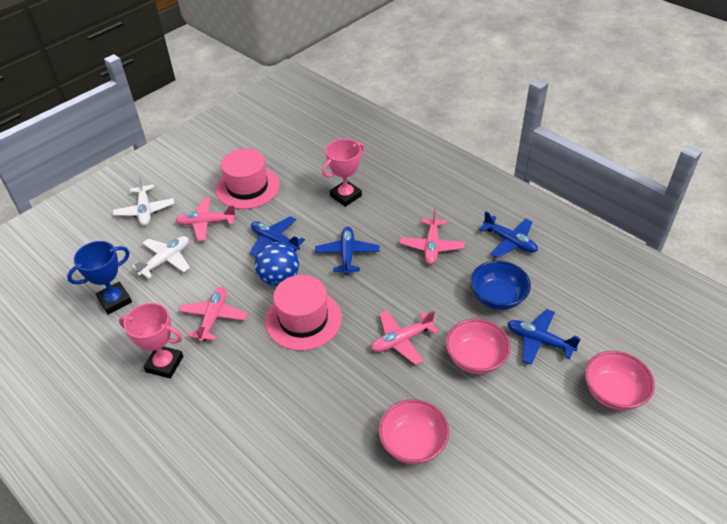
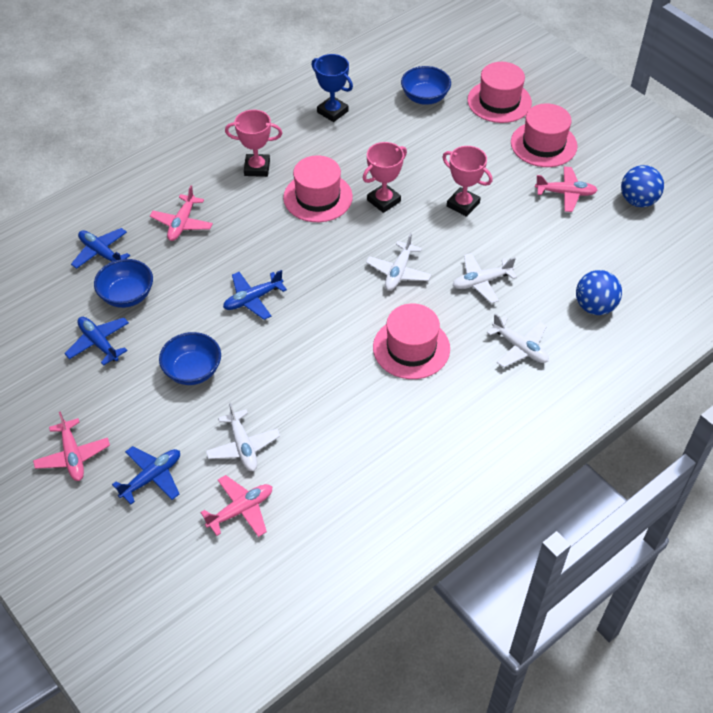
blue ball: [255,242,299,286] = 1 -> [576,270,622,315] [621,165,664,207] = 2
blue bowl: [470,261,531,310] = 1 -> [94,259,153,308] [159,332,221,385] [401,66,451,105] = 3
pink bowl: [378,399,449,464] [446,319,511,374] [585,351,655,411] = 3 -> none = 0
pink hat: [215,148,280,209] [265,275,342,351] = 2 -> [283,155,353,222] [373,304,450,379] [467,62,532,123] [511,103,577,167] = 4
pink trophy: [119,303,183,379] [322,139,365,207] = 2 -> [225,110,282,177] [363,142,407,213] [442,146,493,217] = 3
white plane: [113,176,174,226] [132,236,190,279] = 2 -> [206,402,280,471] [366,233,431,290] [453,253,517,304] [487,313,549,367] = 4

